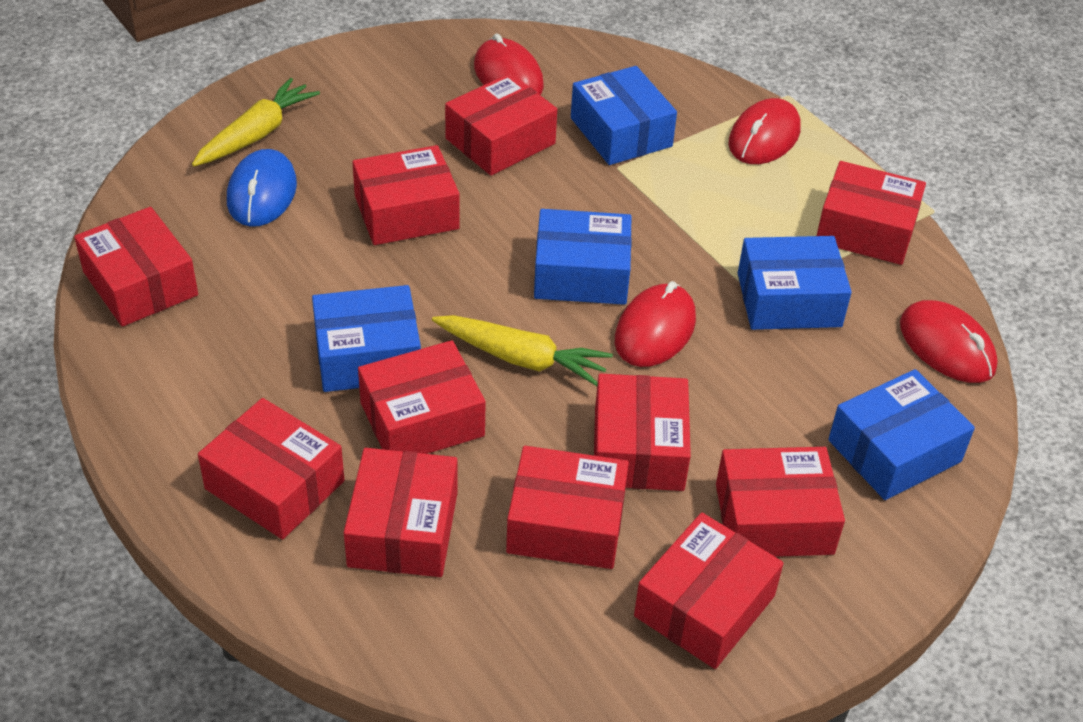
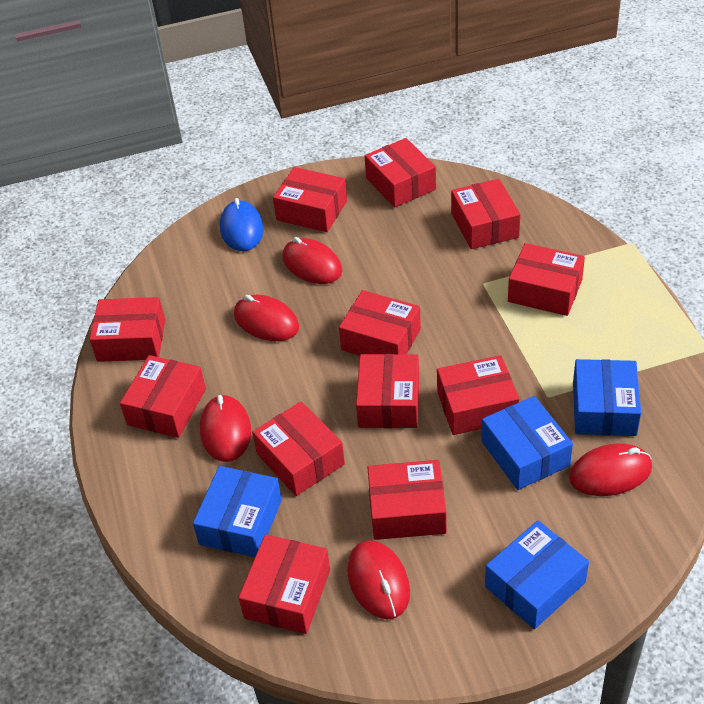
blue box: [312,285,421,392] [534,209,632,305] [571,66,677,165] [738,236,852,330] [828,369,975,500] = 5 -> [193,466,282,557] [481,396,573,490] [485,521,589,629] [573,359,641,436] = 4
red box: [74,207,198,327] [198,398,345,539] [344,448,458,577] [352,145,460,245] [358,340,486,454] [445,73,557,176] [506,446,629,569] [594,374,691,491] [634,513,784,669] [716,447,845,557] [816,161,926,265] = 11 -> [89,297,165,362] [120,355,206,438] [238,534,330,634] [252,401,345,496] [273,167,347,232] [339,290,421,356] [356,354,419,428] [365,138,436,208] [367,460,447,540] [437,355,519,435] [451,179,521,249] [508,243,585,316] = 12
red mouse: [474,33,544,95] [615,281,696,367] [728,98,801,164] [900,300,998,383] = 4 -> [200,395,251,462] [234,295,299,341] [282,237,342,284] [347,540,410,619] [569,443,652,496] = 5
yellow carrot: [192,78,320,166] [432,315,613,386] = 2 -> none = 0

